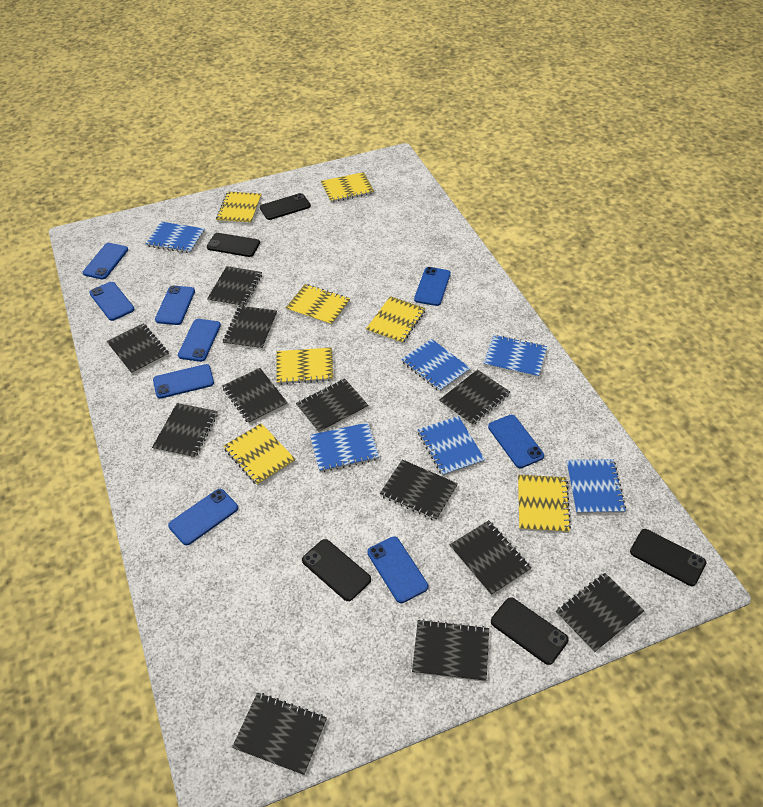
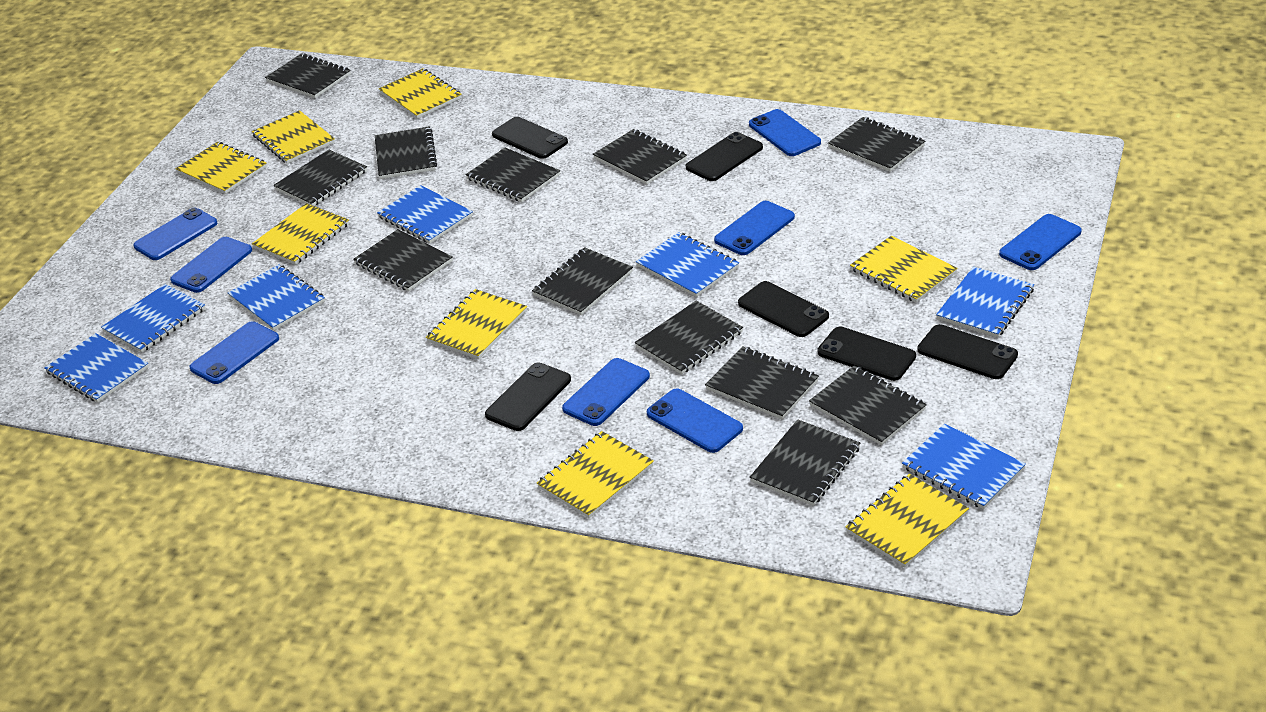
black phone: [207,233,260,257] [260,193,311,220] [302,539,371,601] [491,597,569,665] [630,529,706,586] = 5 -> [485,363,571,431] [492,117,568,159] [686,132,763,181] [738,281,829,337] [817,327,916,381] [918,324,1018,379] = 6
blue notebook: [146,222,205,253] [310,422,379,472] [401,339,471,392] [418,416,485,476] [483,335,547,378] [566,459,626,514] = 6 -> [44,333,149,403] [101,284,206,353] [228,264,325,331] [377,185,473,244] [636,232,739,297] [902,423,1026,509] [936,266,1034,338] = 7
blue phone: [83,243,128,279] [89,282,135,321] [153,364,214,399] [155,285,195,325] [168,489,238,545] [178,319,221,362] [367,536,428,603] [414,267,451,306] [488,415,544,468] = 9 -> [133,208,217,260] [170,237,252,293] [189,321,279,384] [562,358,650,426] [647,389,743,453] [714,201,795,255] [749,109,821,156] [999,214,1082,270] = 8
yellow notebook: [216,192,261,224] [223,423,296,486] [276,347,333,385] [286,284,350,326] [321,172,374,203] [366,296,426,344] [518,475,571,533] = 7 -> [176,142,267,194] [252,110,335,164] [252,203,349,265] [379,68,462,119] [426,289,527,359] [537,431,654,518] [846,474,969,567] [850,236,958,303] = 8

